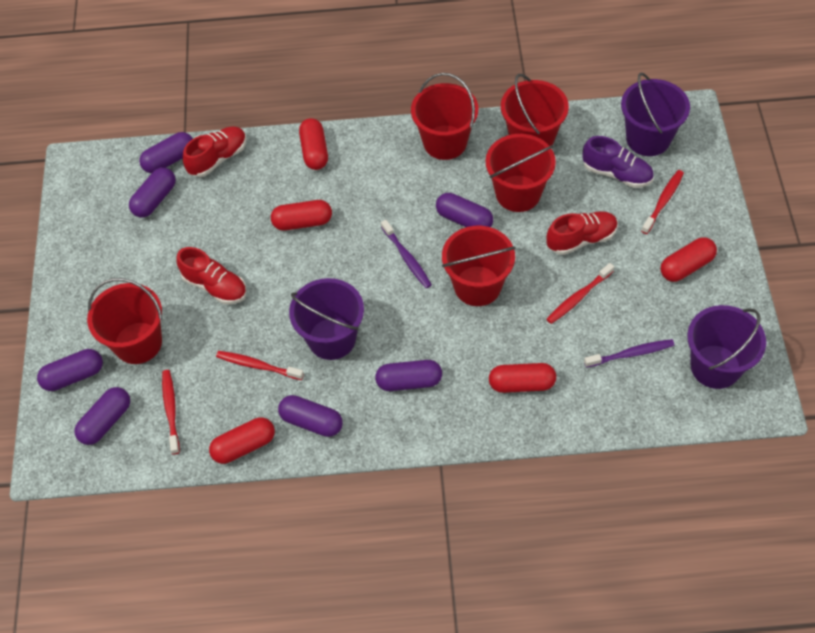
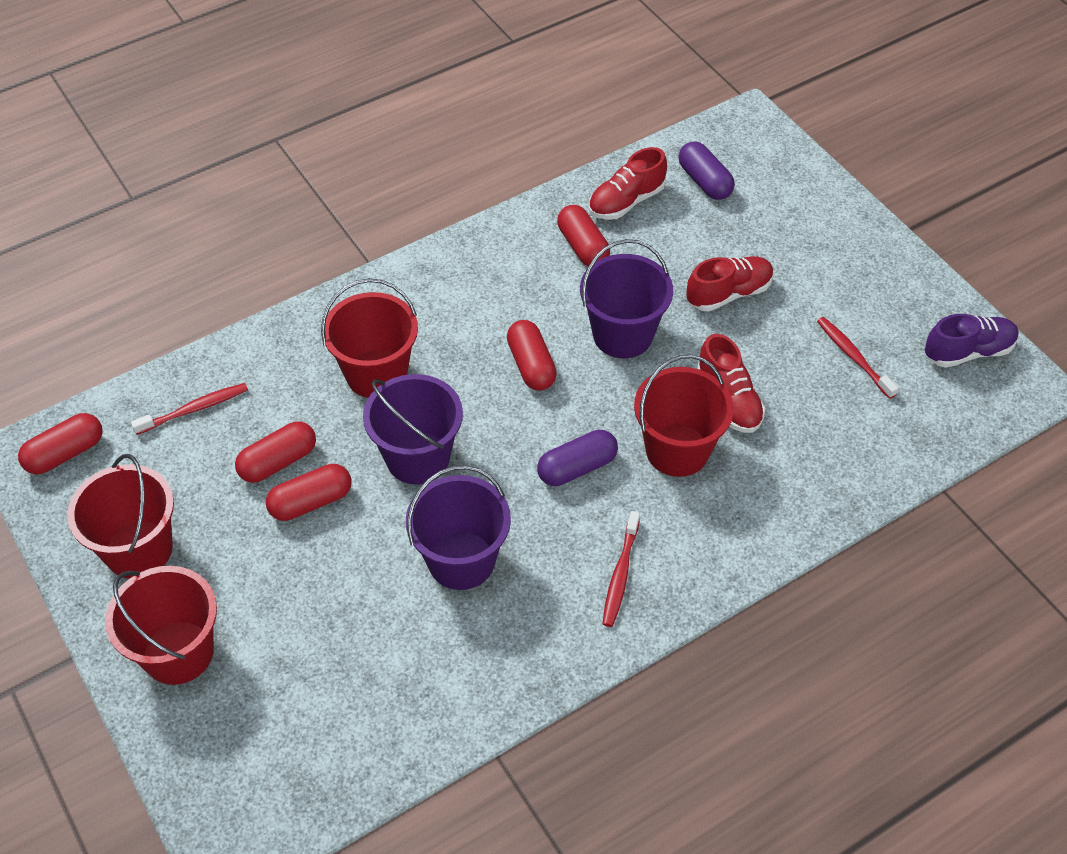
purple capsule: [37,349,103,391] [74,387,130,445] [129,167,176,217] [139,132,193,173] [278,395,343,437] [375,360,442,391] [436,193,493,227] = 7 -> [537,430,618,486] [679,141,735,200] = 2
purple toothbrush: [381,220,432,288] [584,339,674,368] = 2 -> none = 0
red bucket: [87,278,162,364] [411,73,478,160] [442,226,516,306] [486,134,556,212] [501,74,569,146] = 5 -> [67,454,174,579] [105,566,217,685] [321,278,418,398] [634,354,734,477] = 4
red toothbrush: [162,370,180,455] [216,351,304,380] [546,263,614,324] [641,170,684,234] = 4 -> [131,383,248,435] [603,511,640,627] [817,317,898,399] = 3

